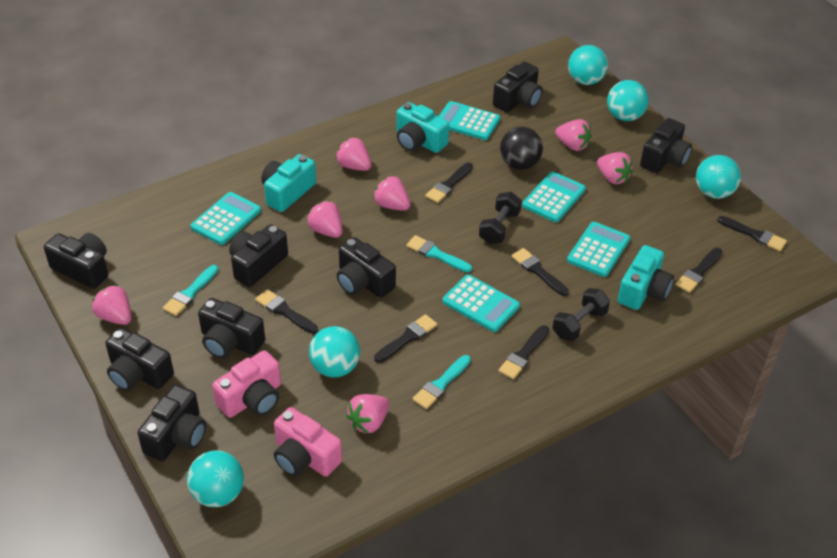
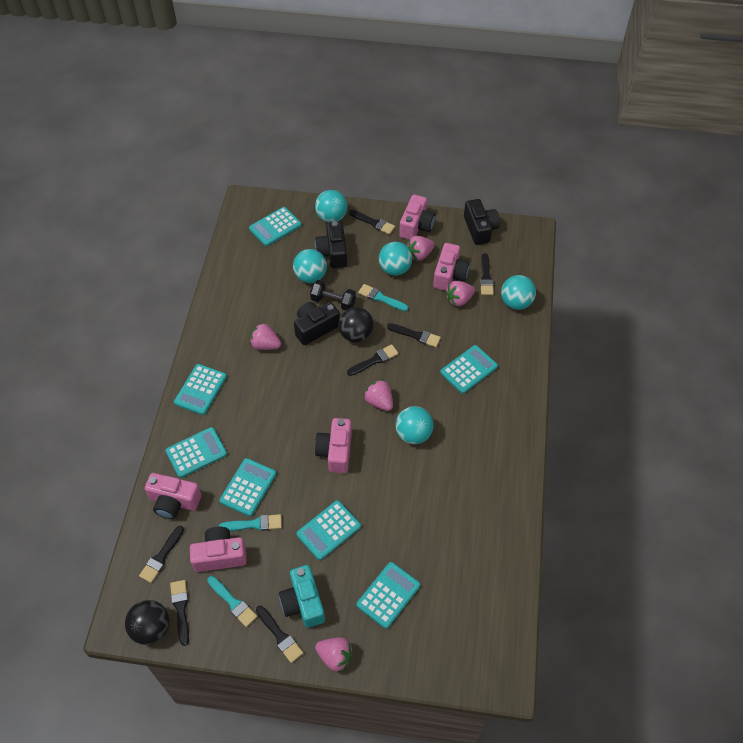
black ball: [500,127,543,170] = 1 -> [125,600,169,645] [338,307,374,342] = 2
black camera: [44,233,108,289] [105,328,174,391] [137,385,206,461] [198,298,265,358] [229,225,288,287] [337,237,396,298] [493,62,543,112] [640,118,692,173] = 8 -> [294,302,340,345] [315,221,347,268] [464,199,500,245] = 3
black dumbbell: [479,192,522,244] [553,288,610,341] = 2 -> [310,280,356,310] = 1
pink camera: [212,350,281,418] [274,407,342,477] = 2 -> [145,473,201,519] [190,527,247,572] [315,418,352,473] [399,194,435,240] [433,243,469,291] = 5
pink strawberry: [92,285,132,325] [307,201,343,238] [336,137,372,171] [346,394,389,434] [373,176,411,211] [555,119,592,151] [597,152,633,184] = 7 -> [250,323,281,350] [315,637,353,672] [364,379,393,411] [407,236,435,261] [446,281,475,306] = 5
turquoise calculator: [191,192,261,245] [438,101,500,140] [442,275,520,332] [522,172,586,222] [567,222,630,277] = 5 -> [165,427,227,478] [174,364,227,415] [219,458,276,517] [249,207,301,246] [296,500,361,560] [356,562,420,629] [440,345,498,394] = 7
turquoise camera: [261,154,316,212] [396,102,449,153] [618,245,674,310] = 3 -> [279,565,325,628] = 1

